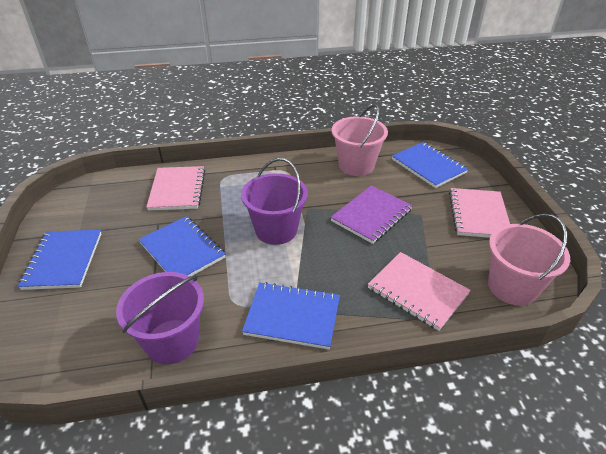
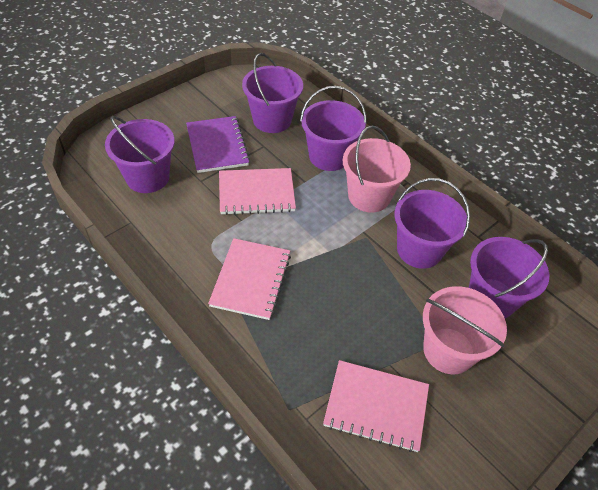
blue notebook: [18,230,102,290] [138,216,225,276] [242,282,340,349] [392,142,468,188] = 4 -> none = 0
purple bucket: [116,272,204,364] [241,158,308,245] = 2 -> [105,116,175,193] [242,53,303,133] [300,86,367,171] [394,178,470,269] [469,237,549,318] = 5

